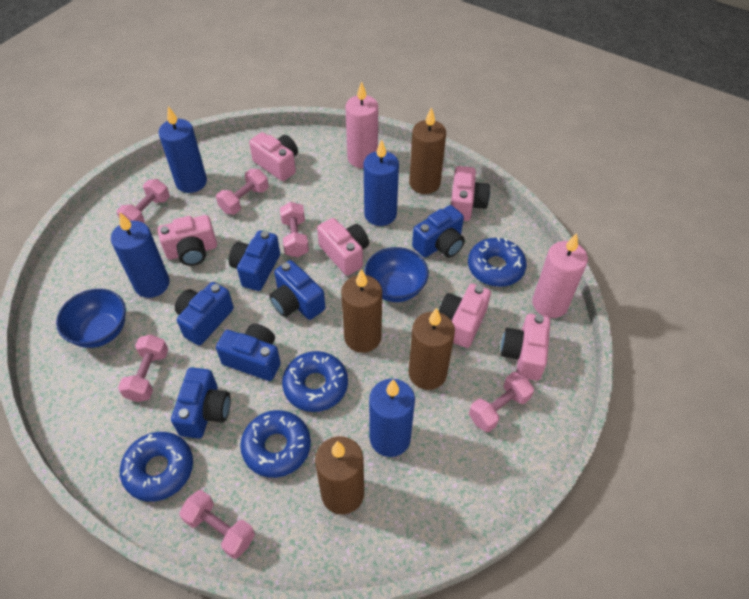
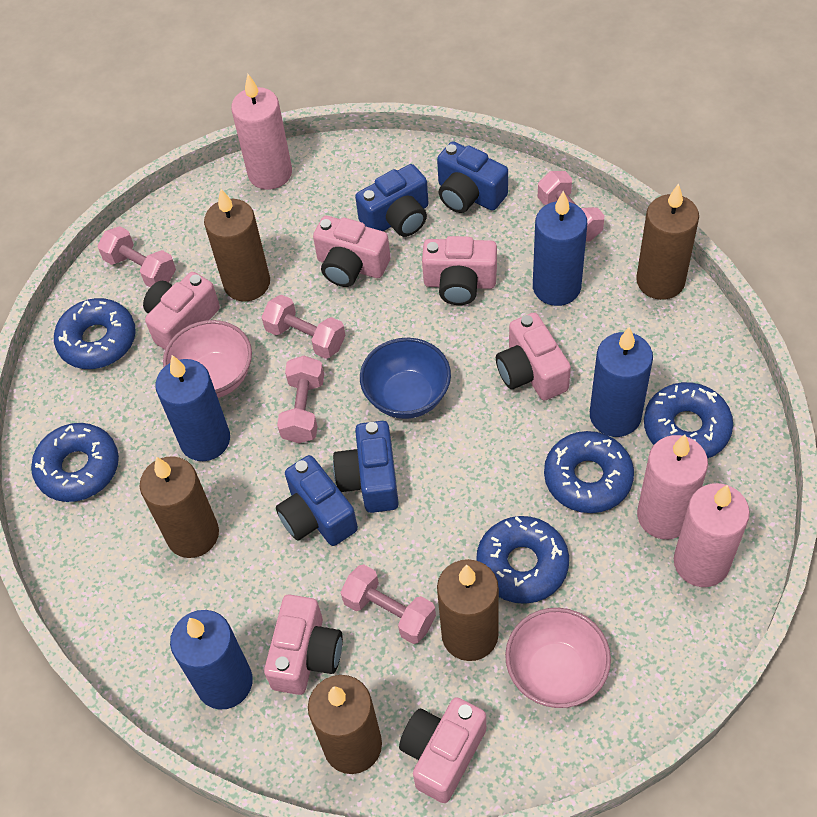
blue bowl: [56,289,126,348] [364,247,429,302] = 2 -> [360,338,451,419] = 1
blue camera: [171,367,231,439] [175,282,234,345] [216,324,281,381] [229,230,280,291] [269,260,325,320] [412,205,465,258] = 6 -> [276,455,358,546] [333,421,399,513] [355,164,429,237] [437,141,508,213] = 4
blue donut: [120,432,193,502] [240,410,311,478] [282,351,348,412] [468,237,527,287] = 4 -> [31,423,119,502] [54,298,136,369] [476,516,569,604] [544,431,634,513] [644,382,733,458] = 5
brown candle: [315,436,364,515] [341,269,382,353] [408,308,455,390] [409,107,446,194] = 4 -> [140,456,219,558] [204,189,270,301] [308,675,382,774] [437,559,499,661] [636,183,699,300] = 5
pink bowl: none = 0 -> [163,320,252,398] [505,608,611,708] = 2
pink candle: [345,81,378,168] [532,233,588,318] = 2 -> [231,74,292,190] [637,435,708,539] [674,483,750,587] = 3
pink dumbbell: [117,179,170,223] [118,335,168,402] [179,490,255,559] [216,169,269,215] [280,202,309,258] [469,372,534,432] = 6 -> [98,226,176,287] [262,295,345,359] [277,356,324,443] [341,564,436,644] [538,171,604,242] = 5

